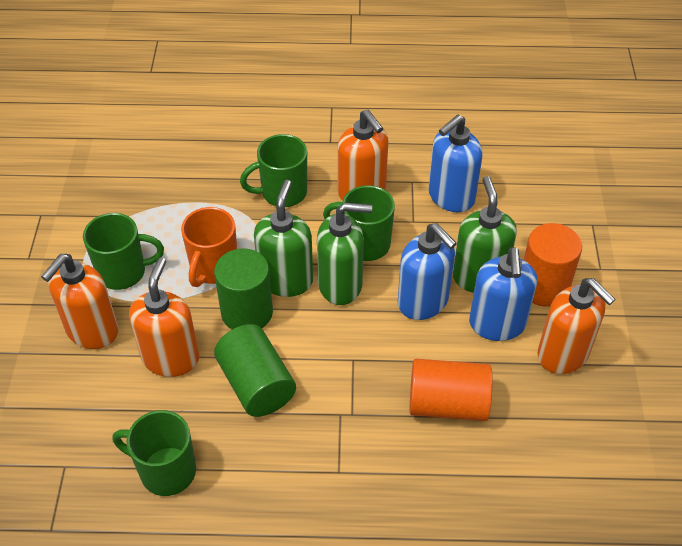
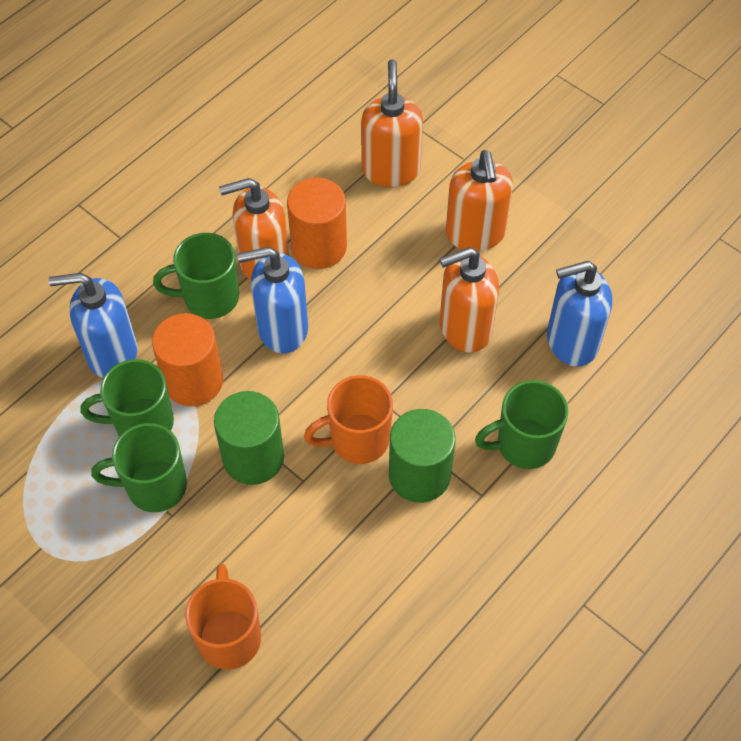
green soap dispenser: [254,180,313,297] [317,203,372,305] [453,176,517,293] = 3 -> none = 0
orange mug: [181,207,237,287] = 1 -> [185,564,261,670] [304,375,393,464] = 2

